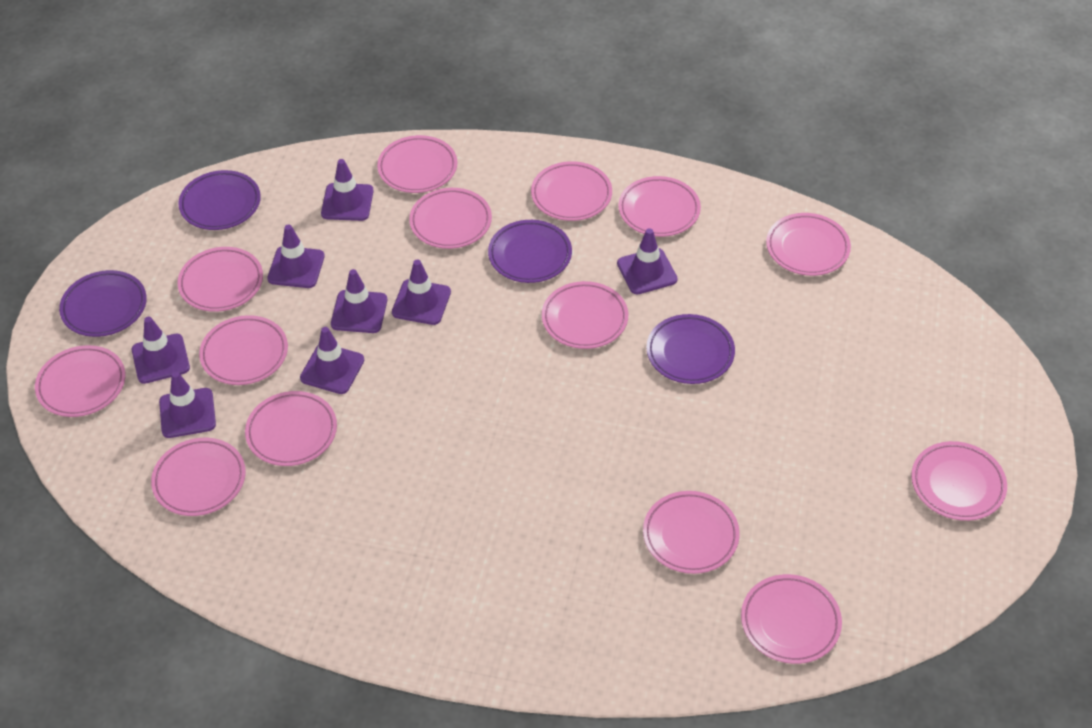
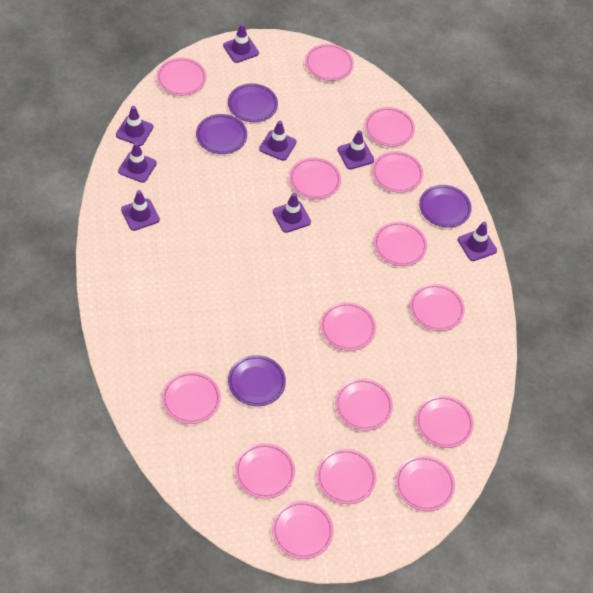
pink plate: [35,345,126,417] [151,438,246,516] [178,247,263,312] [199,315,288,385] [245,391,337,466] [377,135,457,193] [409,188,492,249] [531,161,612,221] [542,281,628,349] [618,176,701,237] [643,491,740,574] [741,574,842,664] [766,213,851,276] [911,441,1007,521] = 14 -> [157,58,207,96] [162,372,221,424] [235,443,295,499] [272,501,334,559] [289,157,341,199] [305,44,354,81] [316,449,377,504] [320,302,376,351] [335,379,393,431] [365,107,415,147] [372,151,423,193] [374,222,427,266] [395,456,455,511] [410,284,465,331] [416,395,474,448] = 15

